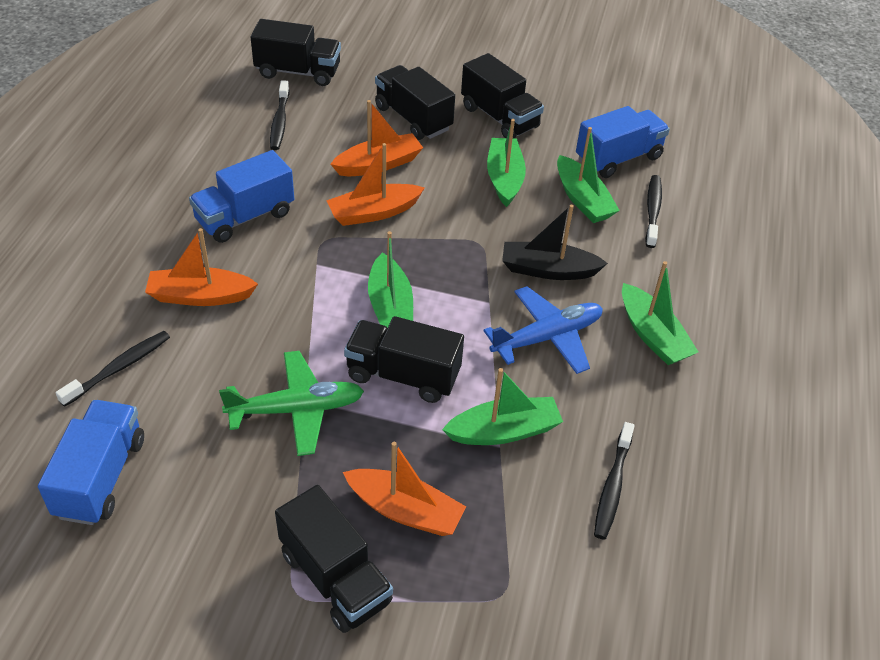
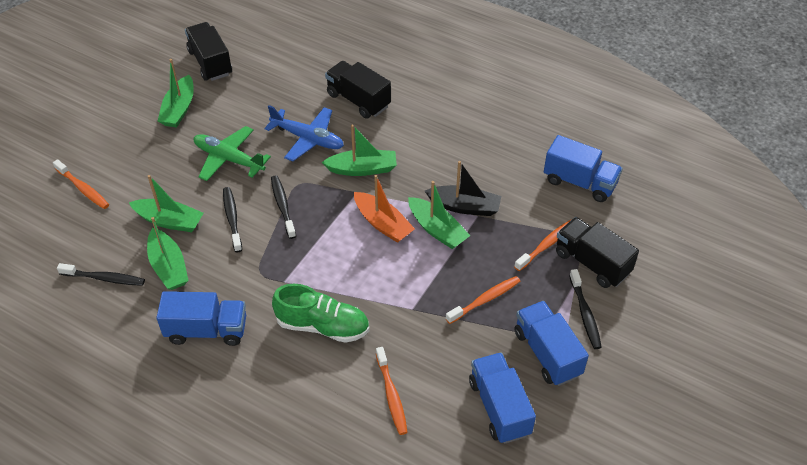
black truck: [251,19,341,86] [275,485,393,633] [344,316,464,403] [375,65,455,140] [461,53,544,139] = 5 -> [185,22,232,81] [325,61,391,119] [556,217,639,288] = 3
blue truck: [38,400,144,525] [189,150,294,243] [576,106,670,178] = 3 -> [156,291,246,346] [469,352,536,444] [514,301,589,386] [544,135,623,202] = 4
green shoe: none = 0 -> [272,284,369,343] = 1
orange boat: [145,228,258,306] [326,143,425,226] [331,100,423,176] [343,442,466,536] = 4 -> [354,175,415,243] = 1
orange toothbrush: none = 0 -> [53,159,109,209] [376,347,408,435] [446,276,520,324] [514,220,571,271] = 4

